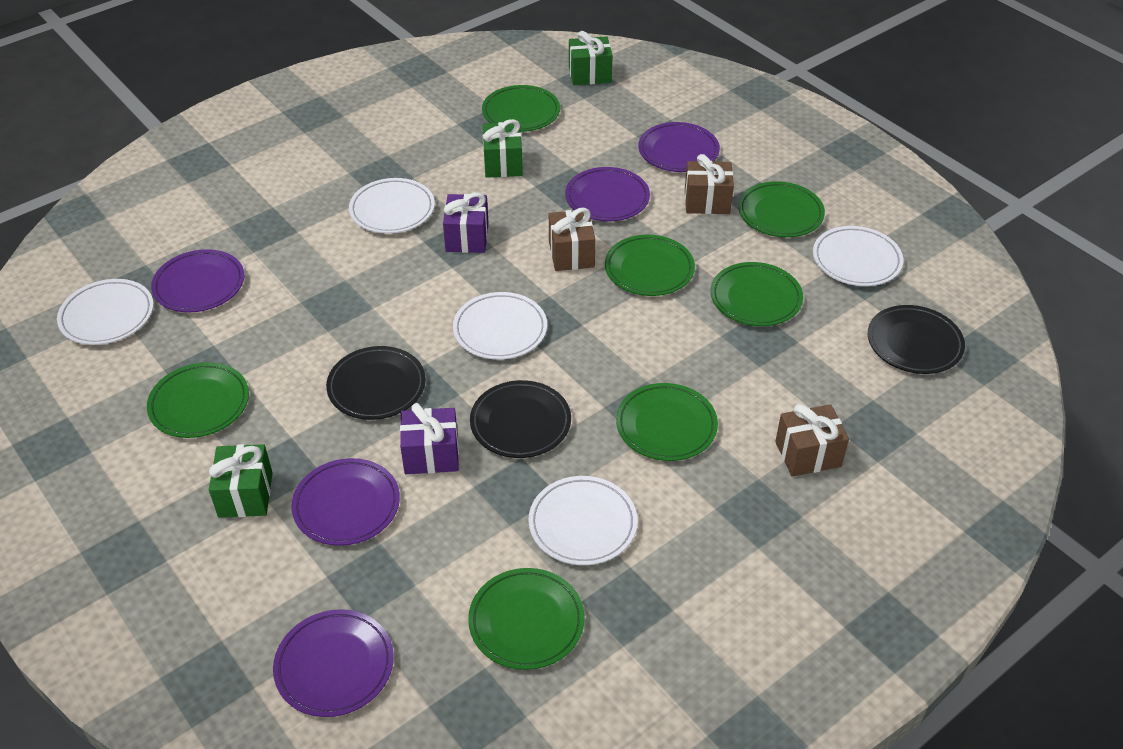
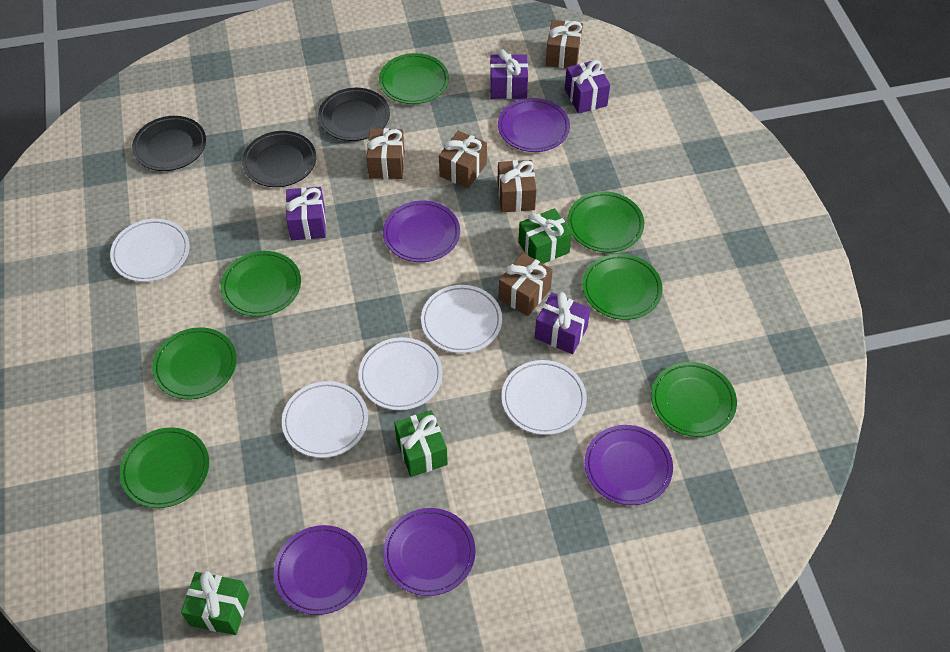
brown gift: [549,208,596,271] [685,154,734,214] [775,404,849,477] = 3 -> [367,128,405,179] [439,131,487,189] [497,160,537,212] [499,253,553,316] [546,20,583,68] = 5
purple gift: [400,403,459,474] [443,193,489,253] = 2 -> [285,187,326,240] [490,49,528,99] [535,292,590,354] [565,60,610,114] = 4

